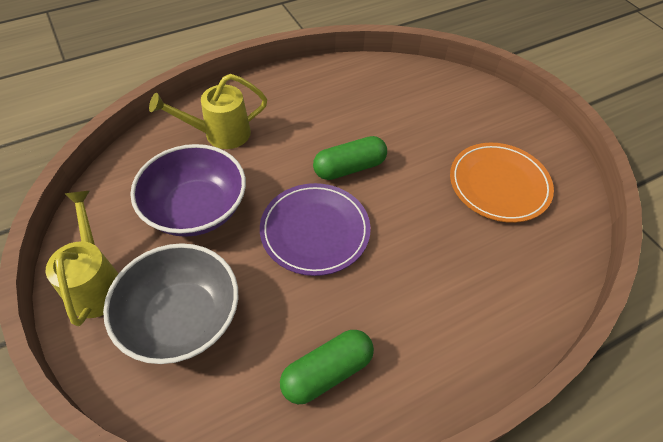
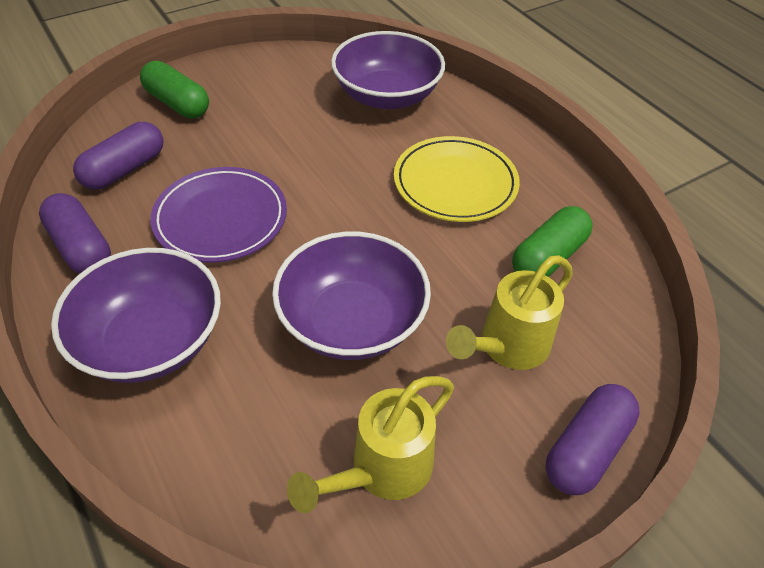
grey bowl: [103,243,238,364] = 1 -> none = 0
orange plate: [450,143,554,223] = 1 -> none = 0
purple bowl: [130,144,246,237] = 1 -> [51,248,221,383] [272,232,431,360] [331,31,445,109] = 3
purple capsule: none = 0 -> [39,193,111,274] [73,122,164,190] [546,384,640,495] = 3
yellow plate: none = 0 -> [394,136,520,222] = 1

